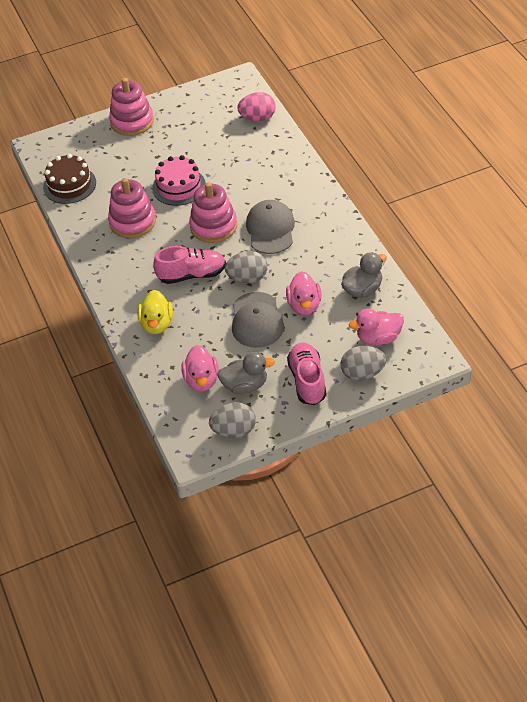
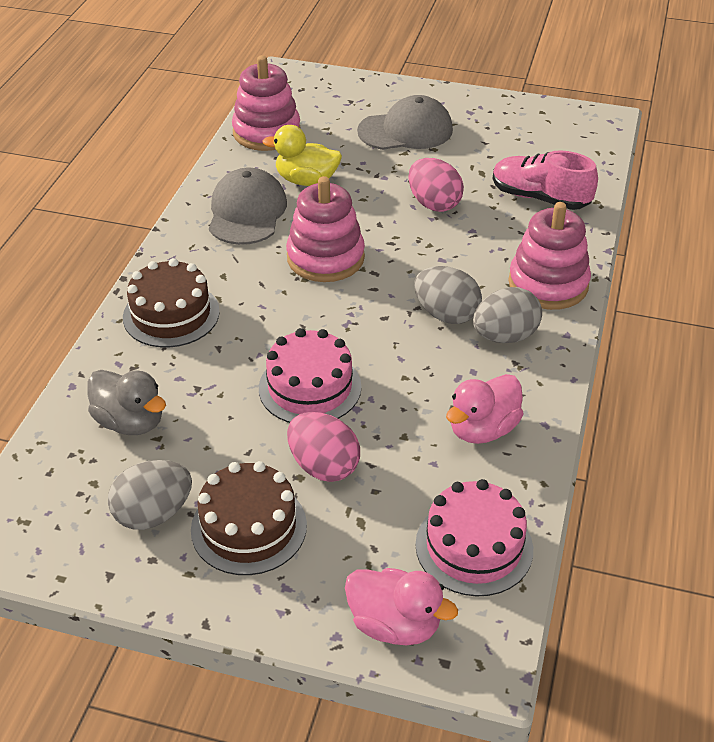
brown cake: [43,154,96,204] = 1 -> [123,258,220,348] [191,461,307,575] = 2
grey duck: [217,352,275,394] [341,252,387,298] = 2 -> [87,370,166,435] = 1
pink cake: [152,155,206,206] = 1 -> [259,328,362,423] [415,479,533,596] = 2
pink duck: [181,345,219,391] [286,271,322,315] [349,308,404,345] = 3 -> [345,568,458,645] [446,374,523,444] = 2
pink egg: [237,92,276,121] = 1 -> [287,412,360,482] [408,158,464,212] = 2
pink shoe: [153,246,226,284] [287,343,326,405] = 2 -> [492,150,598,210] = 1

